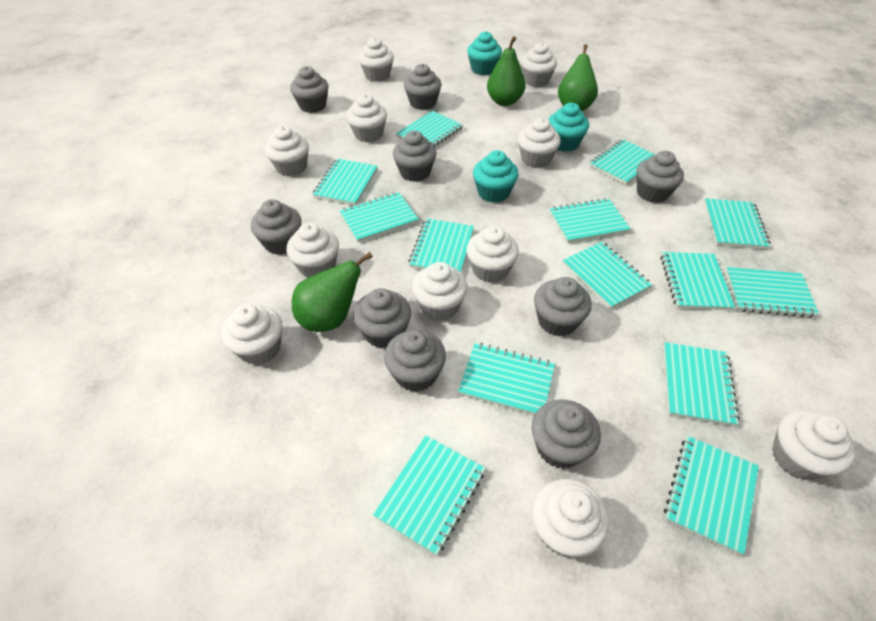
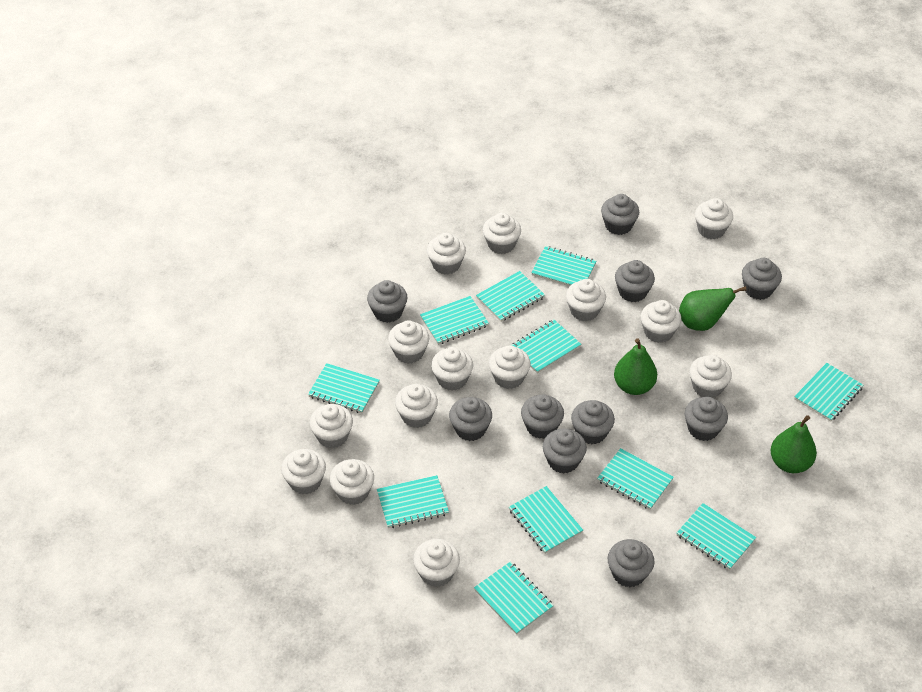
grey cupcake: [251,199,302,255] [290,66,329,113] [353,288,411,348] [384,330,446,392] [393,131,437,182] [404,64,441,110] [532,400,601,469] [534,277,592,337] [637,151,684,203] = 9 -> [367,280,408,323] [449,397,492,441] [521,395,564,439] [543,429,587,473] [571,400,615,444] [601,194,639,235] [608,539,655,587] [615,260,655,302] [685,397,728,441] [742,258,782,300] = 10
turquoise cupcake: [467,31,502,75] [473,150,519,203] [548,103,589,152] = 3 -> none = 0
turquoise notebook: [312,159,378,205] [339,192,419,242] [373,435,486,556] [396,111,463,147] [409,218,474,272] [458,343,555,415] [549,198,631,243] [563,242,653,309] [589,139,656,185] [661,252,735,310] [664,342,740,426] [664,436,759,555] [704,198,770,249] [726,267,819,318] = 14 -> [308,363,380,413] [377,475,449,528] [420,296,489,345] [474,561,554,635] [476,271,545,322] [509,486,583,554] [511,319,581,374] [531,246,596,286] [597,448,674,510] [677,503,756,570] [794,363,863,422] = 11
white cupcake: [221,304,282,365] [265,126,309,176] [286,223,339,278] [346,94,387,142] [358,37,394,82] [412,262,468,321] [466,226,519,283] [518,118,561,168] [521,42,557,87] [532,479,609,557] [772,410,856,480] = 11 -> [281,449,326,494] [309,404,353,448] [330,459,374,505] [388,320,429,364] [395,384,438,428] [413,539,460,587] [427,233,466,275] [431,347,473,391] [483,213,521,254] [489,346,531,389] [566,279,606,321] [640,300,682,343] [689,355,732,398] [695,198,733,239] = 14

